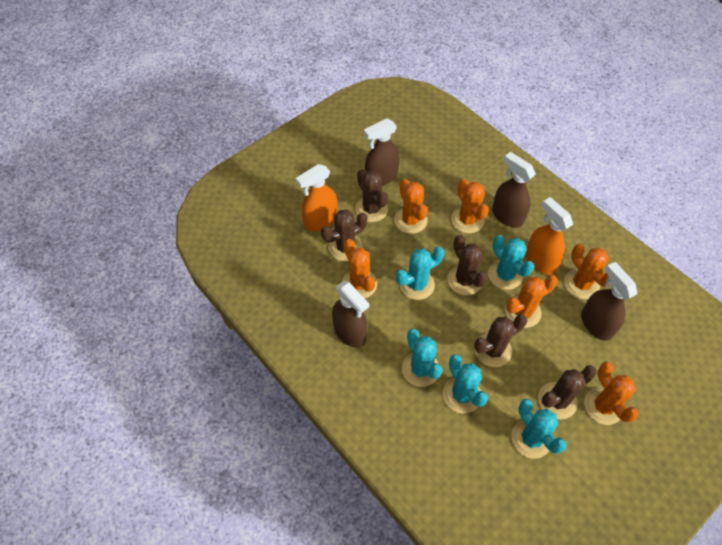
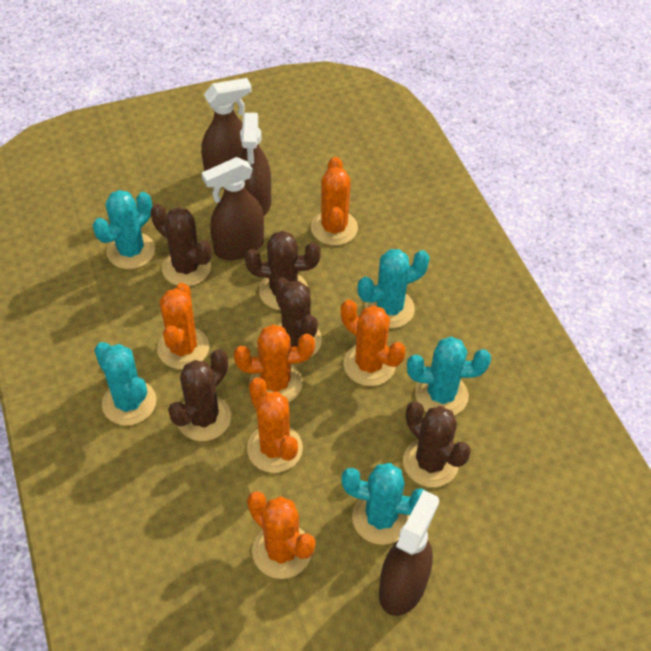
orange spray bottle: [296,164,337,231] [526,197,573,275] = 2 -> none = 0

